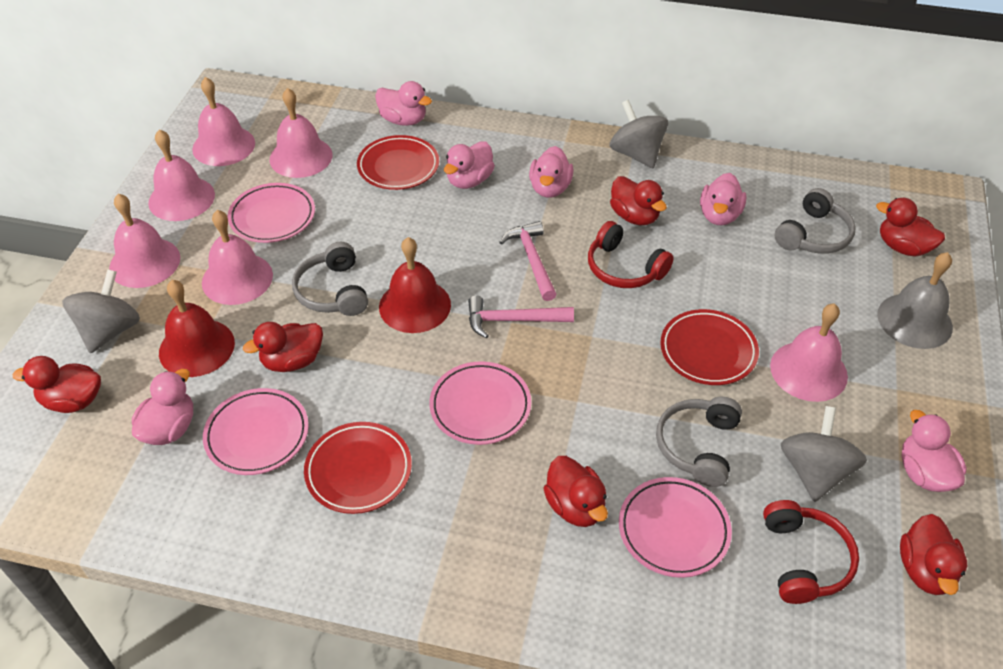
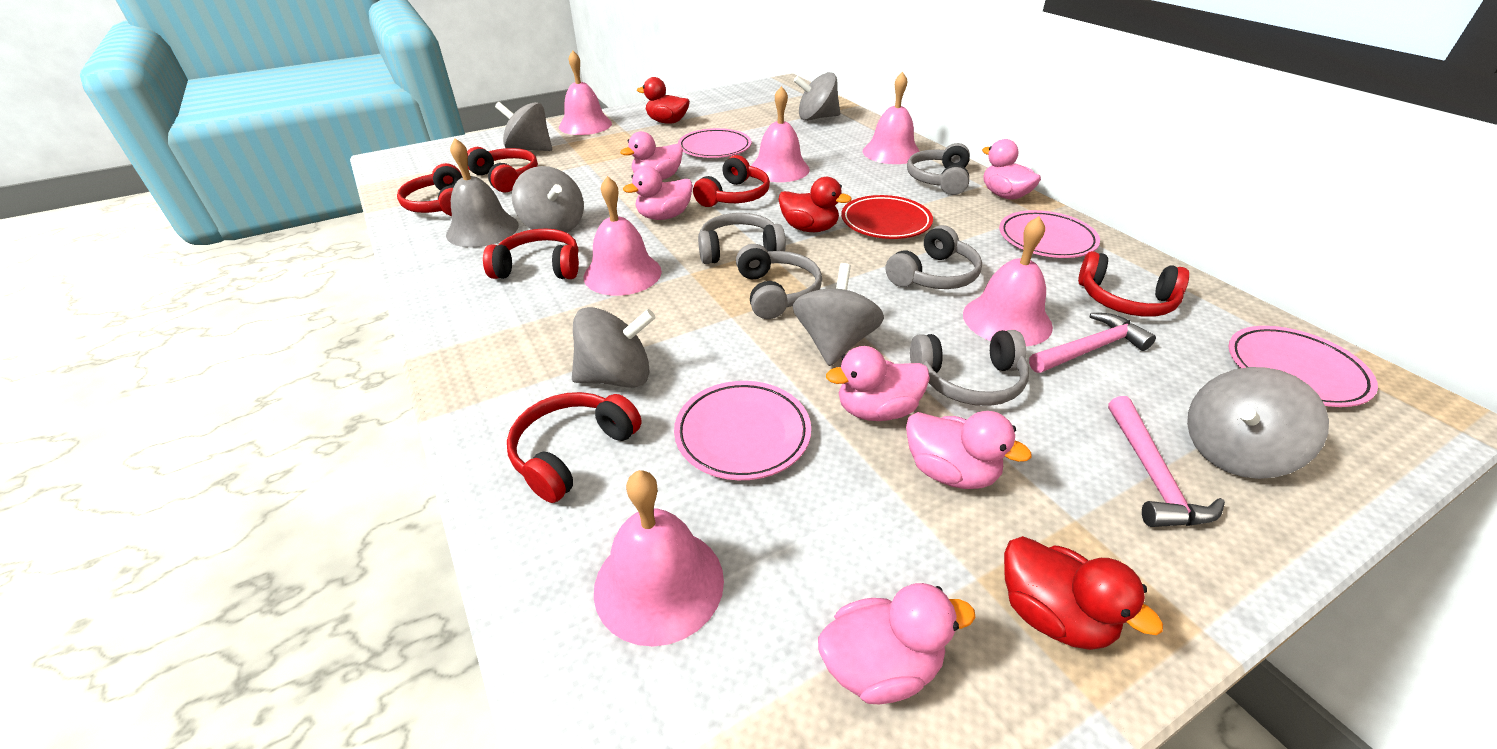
grey headphones: [292,242,368,316] [656,397,742,487] [775,188,856,254] = 3 -> [698,213,786,264] [736,244,822,319] [885,225,982,289] [907,143,970,195] [910,330,1029,406] = 5
grey spinning top: [62,269,140,353] [610,100,668,169] [781,406,867,502] = 3 -> [495,102,552,151] [512,166,584,233] [572,307,656,388] [793,263,884,366] [794,72,840,121] [1187,367,1329,479] = 6
red bell: [159,280,235,377] [379,237,451,333] = 2 -> none = 0
red duck: [13,356,101,413] [243,322,323,372] [543,456,608,527] [610,176,667,225] [876,198,945,257] [900,514,967,595] = 6 -> [637,77,690,124] [778,177,852,232] [1004,536,1163,650] = 3
red headphones: [588,221,674,288] [763,500,859,604] = 2 -> [397,163,462,216] [467,147,538,193] [483,228,579,279] [507,392,641,503] [693,155,770,207] [1078,251,1189,317] = 6
red plate: [304,422,412,514] [357,135,439,190] [660,309,759,385] = 3 -> [841,195,933,239] = 1

